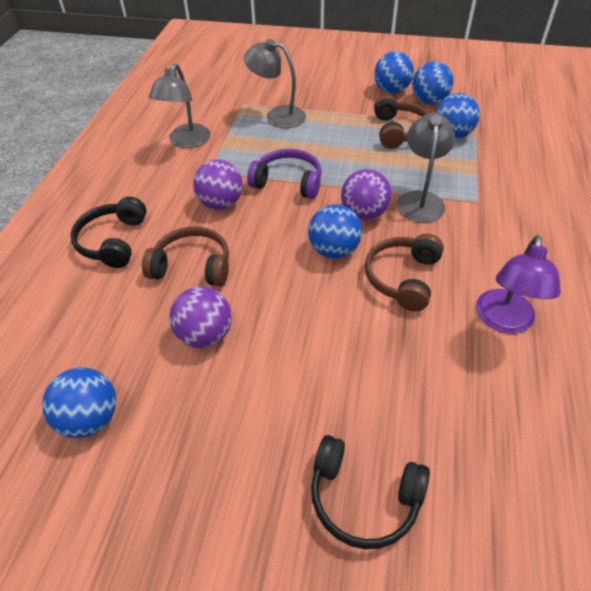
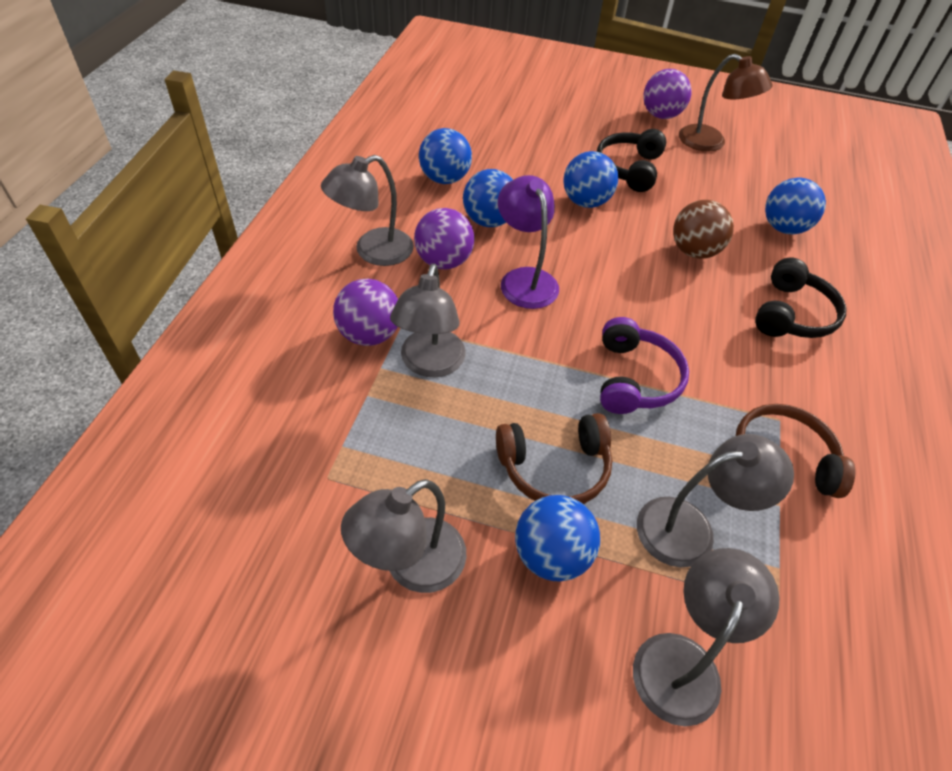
brown ball: none = 0 -> [673,200,734,259] = 1
brown headphones: [142,227,229,286] [365,234,444,311] [374,95,429,149] = 3 -> [496,413,612,504] [736,404,856,498] = 2
brown lamp: none = 0 -> [679,54,773,152] = 1
grey lamp: [149,63,211,148] [243,39,306,128] [397,113,455,223] = 3 -> [321,155,414,266] [341,479,466,593] [390,264,466,377] [633,548,780,726] [637,434,794,567] = 5

